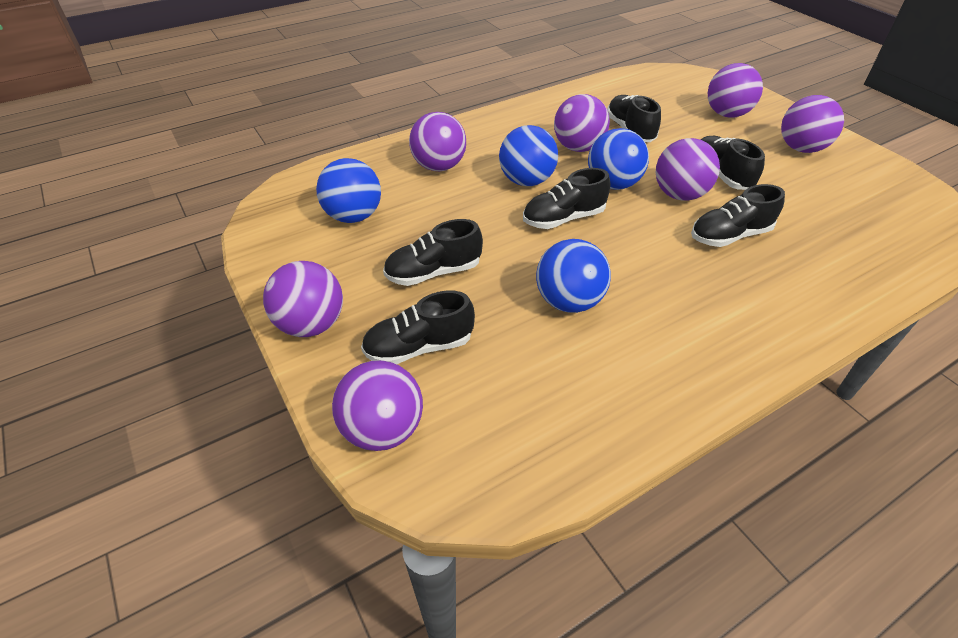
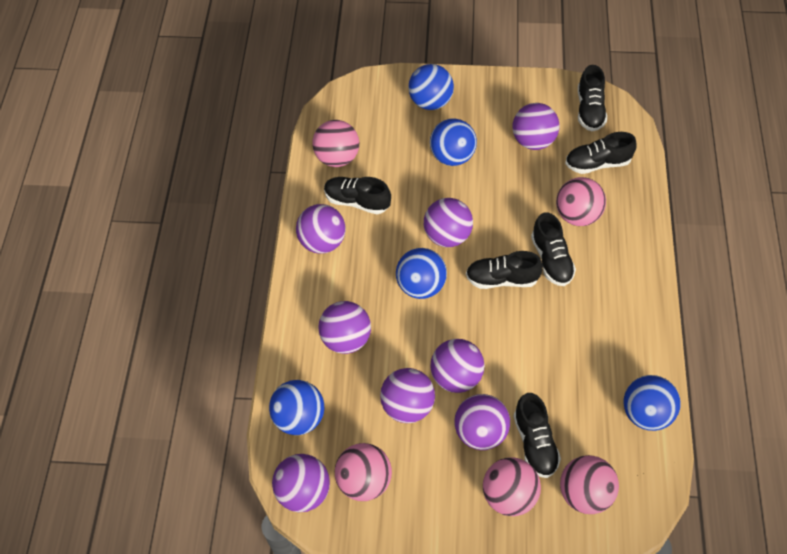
blue ball: [316,158,381,223] [499,125,558,186] [536,239,611,313] [588,128,649,190] = 4 -> [269,380,324,435] [396,248,447,299] [408,64,454,110] [430,118,477,166] [624,375,681,431] = 5
pink ball: none = 0 -> [312,120,359,167] [335,443,392,501] [483,457,541,516] [556,177,606,226] [560,455,619,514] = 5
purple ball: [263,261,343,337] [332,360,423,451] [409,112,466,171] [554,94,610,152] [656,138,720,201] [708,63,763,118] [781,95,844,153] = 7 -> [272,454,330,512] [296,204,346,254] [318,301,371,354] [380,368,435,423] [424,198,473,247] [430,339,485,393] [454,394,510,450] [512,103,560,150] = 8

